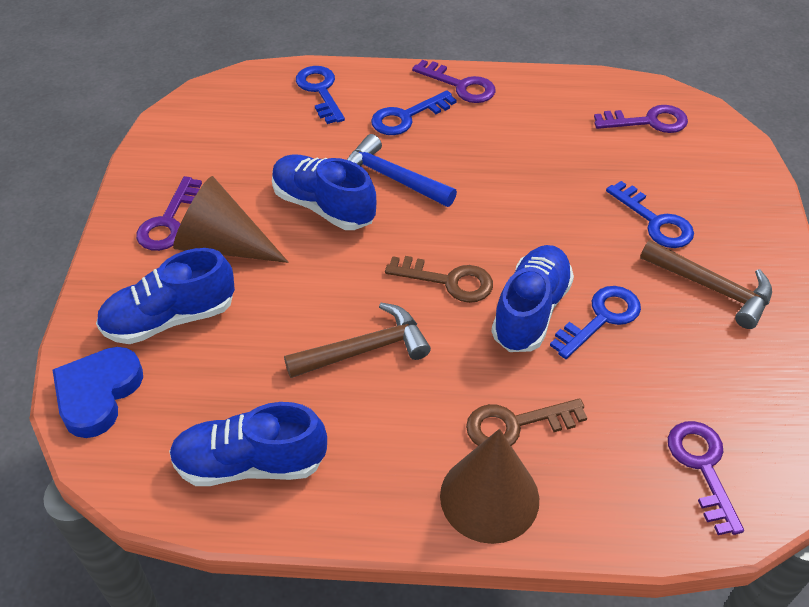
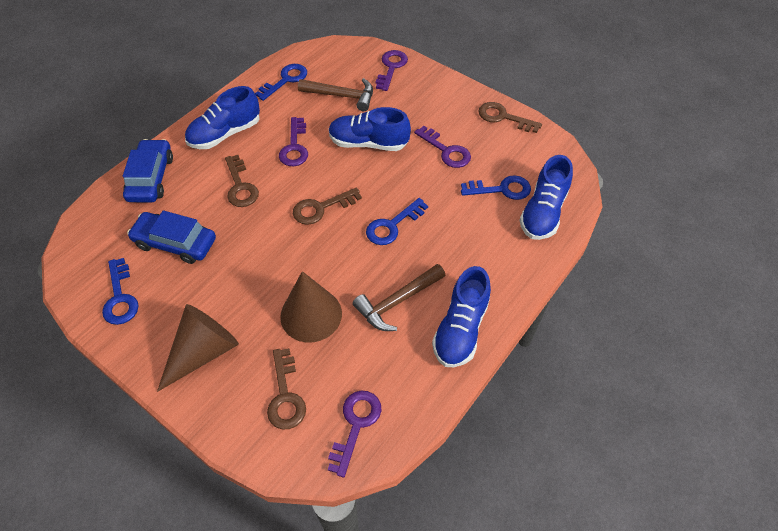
blue car: none = 0 -> [123,139,173,202] [127,211,216,264] = 2
blue hammer: [347,134,457,207] = 1 -> none = 0
blue heart: [53,347,143,438] = 1 -> none = 0
brown key: [385,256,493,303] [466,399,587,446] = 2 -> [225,155,259,207] [267,348,306,430] [293,187,362,225] [478,102,542,133] = 4

